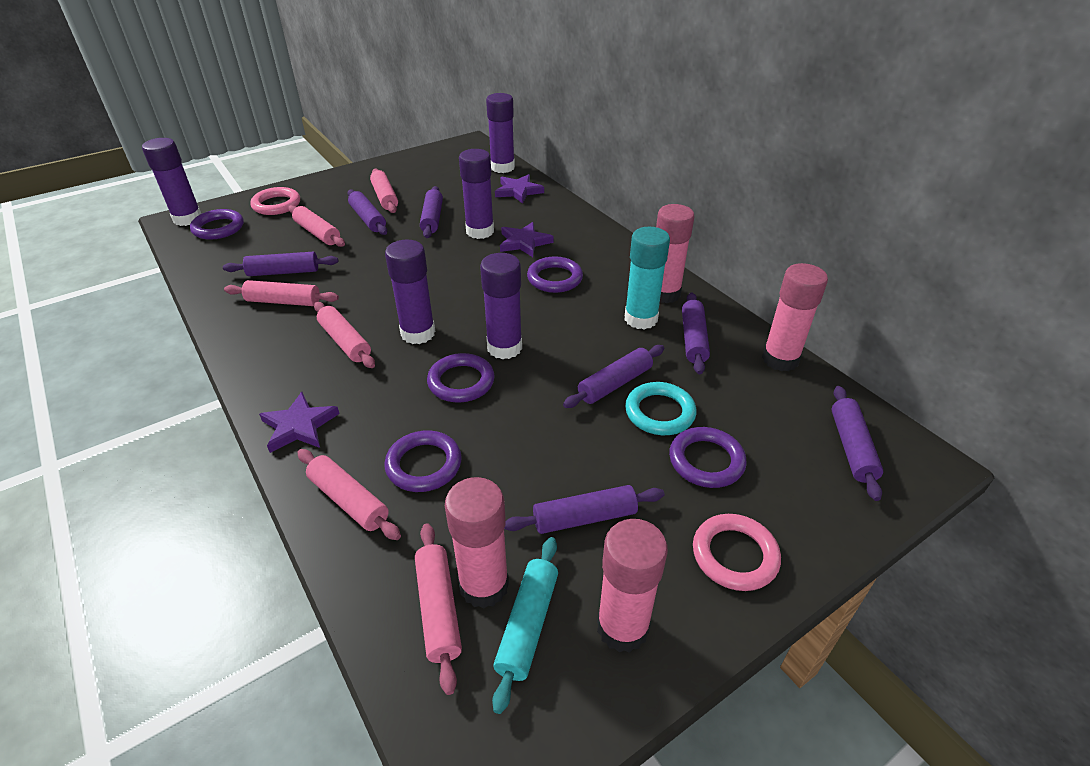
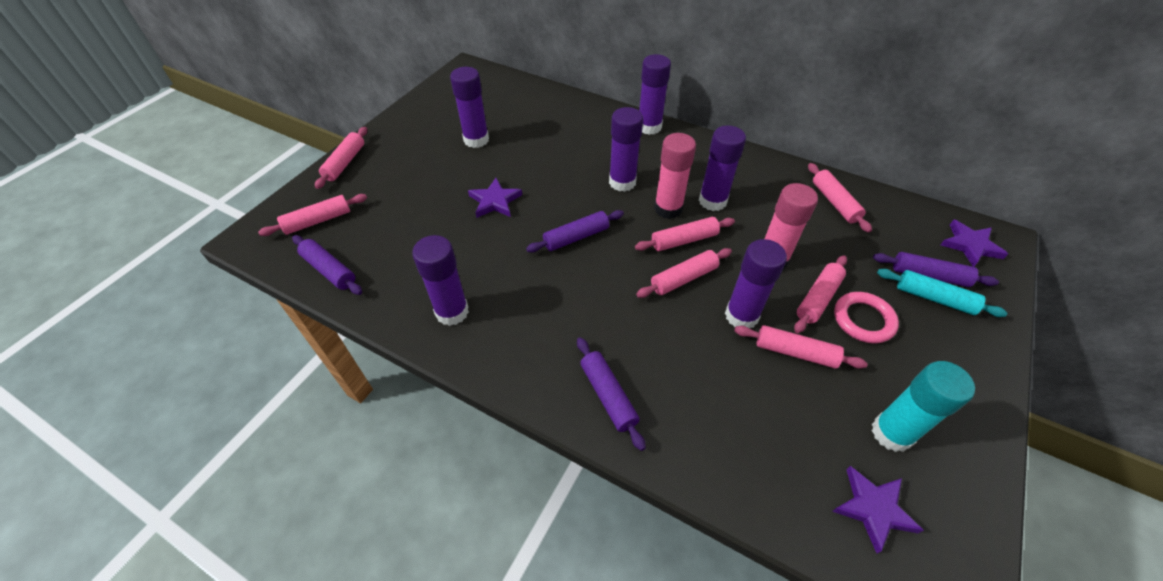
pink glue stick: [445,477,509,609] [597,519,668,653] [656,204,695,303] [762,263,828,371] = 4 -> [654,133,696,219] [765,183,818,270] = 2
pink ring: [250,187,300,215] [693,514,781,591] = 2 -> [834,292,899,343] = 1
pink rolling pin: [224,280,339,306] [289,205,345,247] [297,449,401,540] [314,302,375,368] [370,168,398,213] [415,523,462,695] = 6 -> [258,194,367,236] [315,127,367,189] [635,217,735,251] [636,248,732,298] [734,325,868,369] [794,255,847,333] [808,163,872,233] = 7
purple glue stick: [142,138,202,226] [385,240,435,344] [459,149,494,239] [480,253,522,359] [486,93,515,173] = 5 -> [412,235,469,326] [450,67,489,148] [609,107,643,192] [639,54,671,135] [699,125,746,211] [725,239,787,328] = 6
purple ring: [190,209,244,240] [384,430,462,492] [427,353,495,403] [527,256,583,293] [669,427,747,488] = 5 -> none = 0
purple rolling pin: [223,252,338,276] [347,190,387,235] [420,186,443,238] [504,485,665,534] [563,345,664,408] [682,292,710,374] [831,386,883,501] = 7 -> [292,235,362,295] [526,210,624,252] [577,337,646,451] [873,252,999,287] = 4
turquoise ring: [625,382,696,435] = 1 -> none = 0

